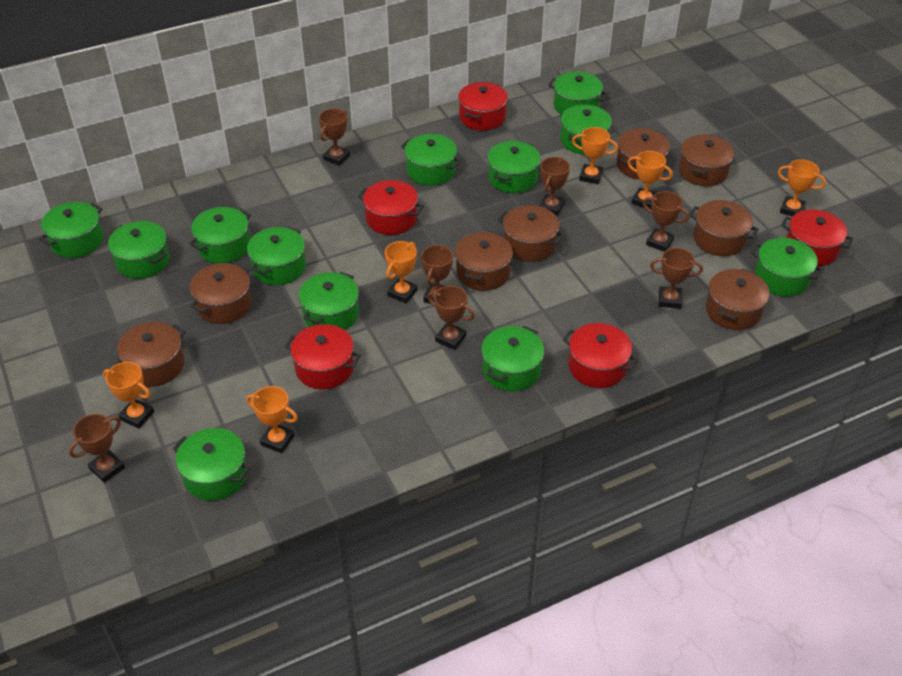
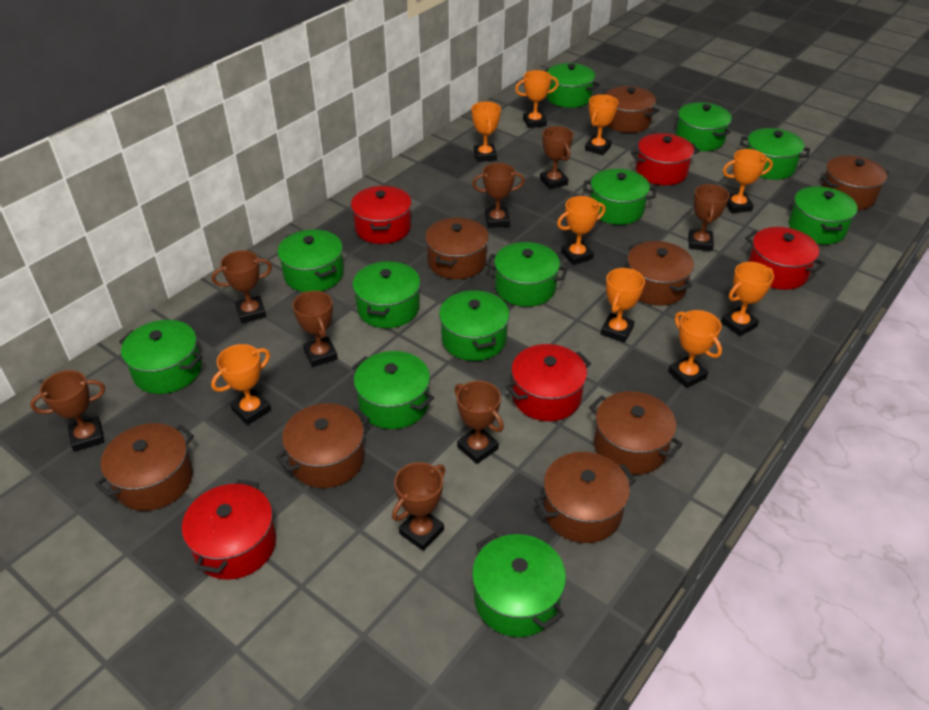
brown trophy: [69,414,125,483] [319,109,350,166] [421,245,453,304] [428,286,475,350] [539,157,570,216] [643,191,689,252] [650,248,703,309] = 7 -> [30,370,105,452] [212,250,272,323] [293,291,338,367] [392,462,446,551] [454,381,504,464] [472,163,525,228] [540,126,573,189] [688,184,729,251] = 8
orange trophy: [103,362,154,428] [246,386,298,453] [385,241,417,303] [572,127,618,184] [627,151,673,209] [778,159,826,217] = 6 -> [211,344,271,425] [471,102,501,162] [515,70,559,128] [557,196,605,265] [585,94,618,155] [601,268,645,343] [668,310,722,388] [721,262,774,336] [723,149,773,213] = 9

